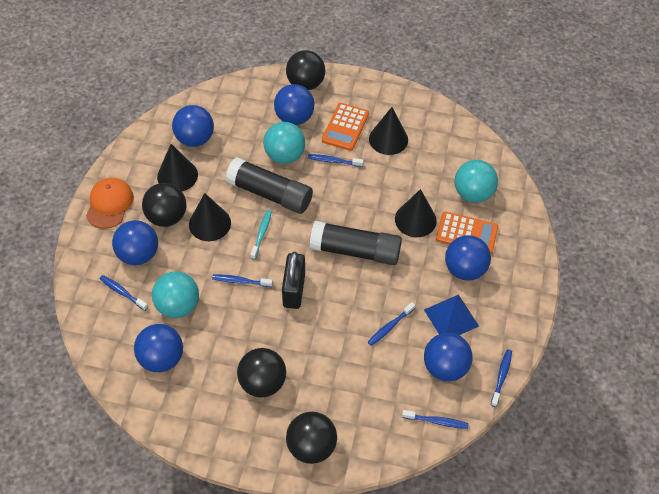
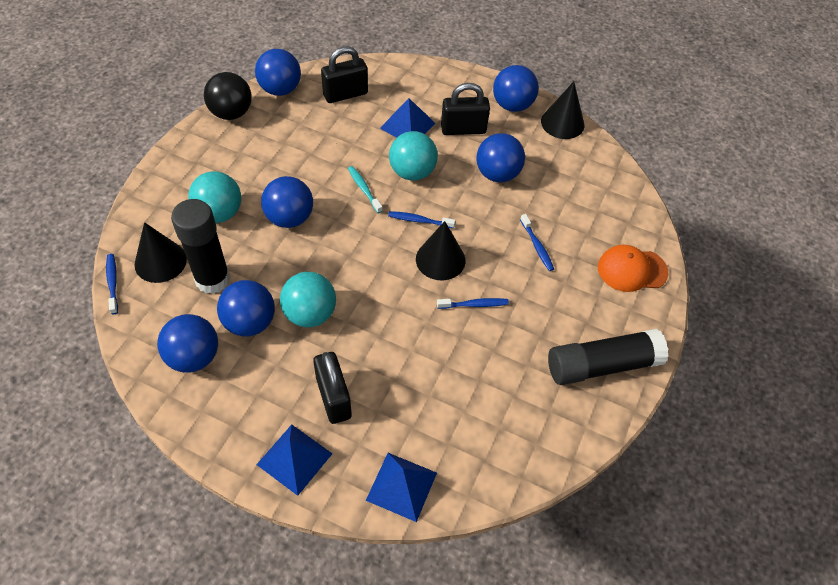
black ball: [142,183,186,227] [237,348,286,398] [286,50,325,90] [286,412,337,464] = 4 -> [204,72,252,120] = 1
black cone: [157,144,198,191] [189,193,231,241] [369,107,408,155] [395,189,437,237] = 4 -> [135,222,187,283] [416,221,465,280] [541,81,584,139] = 3
black padlock: [282,252,305,309] = 1 -> [313,352,352,424] [321,46,368,103] [441,83,490,135] = 3
blue pyramid: [424,294,479,335] = 1 -> [256,424,332,496] [366,453,437,522] [380,98,436,138] = 3
blue toothbrush: [100,275,148,311] [212,275,273,287] [308,154,363,167] [368,302,415,346] [402,410,469,429] [491,349,512,407] = 6 -> [106,254,118,314] [388,211,455,229] [437,298,509,309] [520,214,554,271] = 4
orange calculator: [322,103,369,151] [436,212,498,254] = 2 -> none = 0

